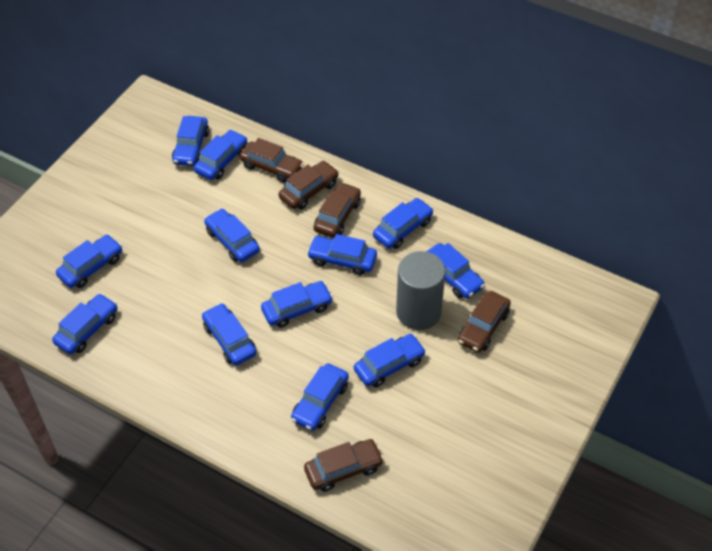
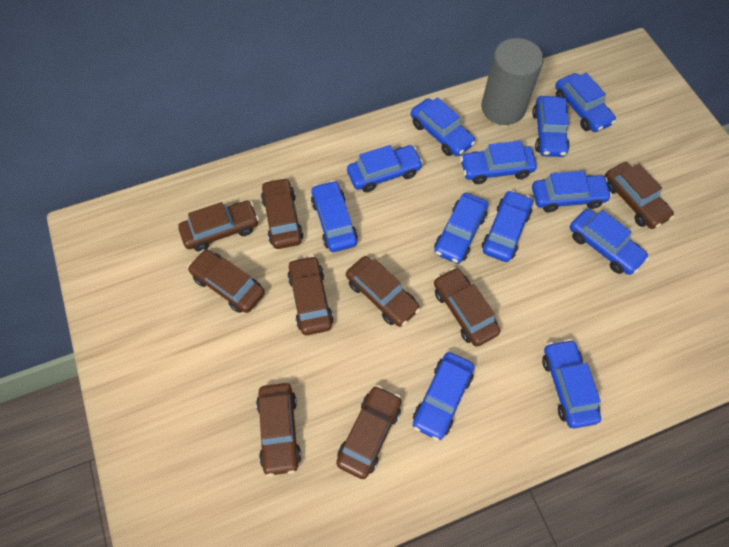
brown car: [239,138,304,183] [278,161,339,209] [304,439,384,492] [314,182,361,238] [458,291,511,353] = 5 -> [178,201,259,251] [188,249,265,313] [256,383,301,477] [261,178,304,249] [287,255,334,335] [336,385,401,479] [346,256,420,327] [434,267,500,347] [604,162,674,229] = 9

